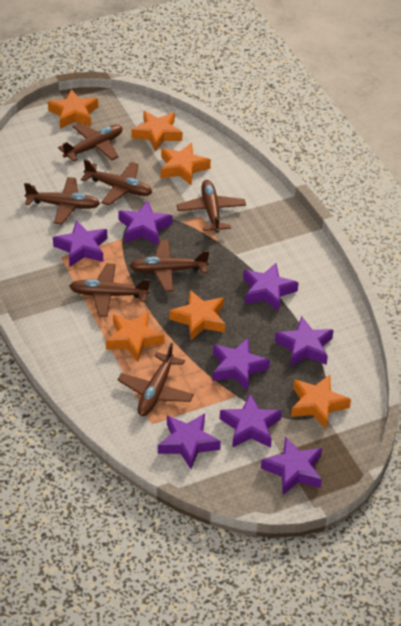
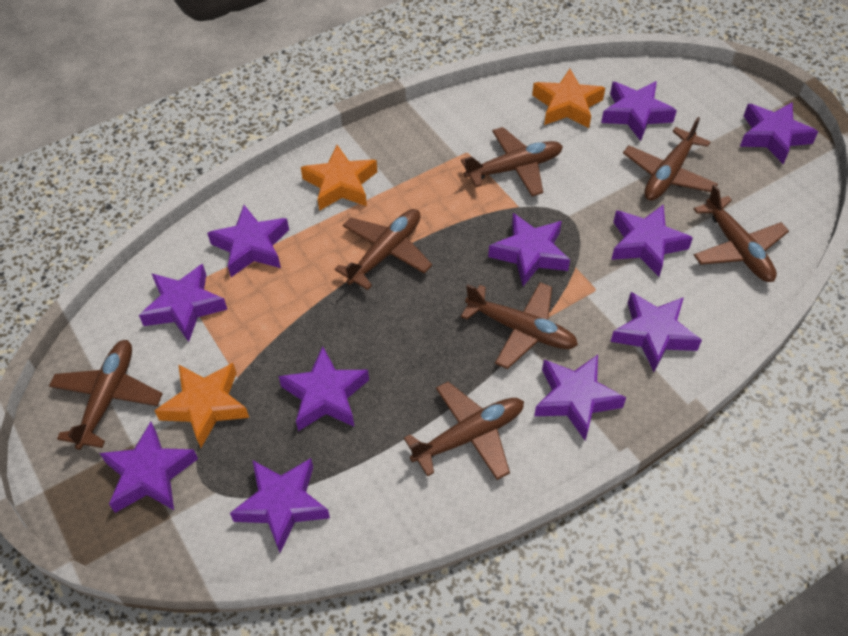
orange star: [48,89,98,129] [106,311,164,362] [131,111,182,152] [161,143,211,185] [169,290,225,340] [291,375,351,429] = 6 -> [154,363,249,448] [301,145,377,211] [532,69,605,128] = 3
purple star: [53,220,107,267] [118,200,172,245] [158,413,221,469] [212,338,270,391] [220,394,282,448] [243,263,299,311] [261,436,322,495] [275,316,334,367] = 8 -> [99,422,198,513] [139,264,227,342] [207,205,289,277] [230,458,330,553] [278,346,369,431] [488,213,570,286] [534,355,626,440] [601,81,677,141] [611,204,693,277] [611,292,702,372] [740,102,818,164] = 11

